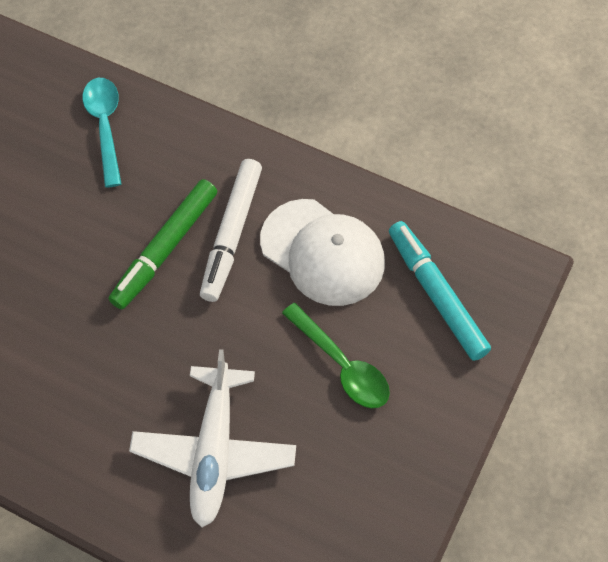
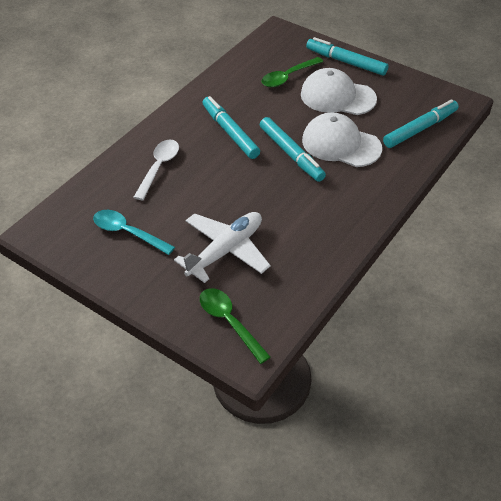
green marker: [109,179,217,309] = 1 -> none = 0
green spoon: [282,303,390,408] = 1 -> [200,288,271,364] [261,57,323,87] = 2
turquoise marker: [389,221,491,361] = 1 -> [202,96,260,159] [260,117,326,182] [306,37,388,76] [383,99,459,148] = 4
white cap: [260,199,385,306] = 1 -> [301,68,377,115] [302,112,382,167] = 2
white marker: [200,159,262,302] = 1 -> none = 0
white spoon: none = 0 -> [133,140,179,200] = 1

